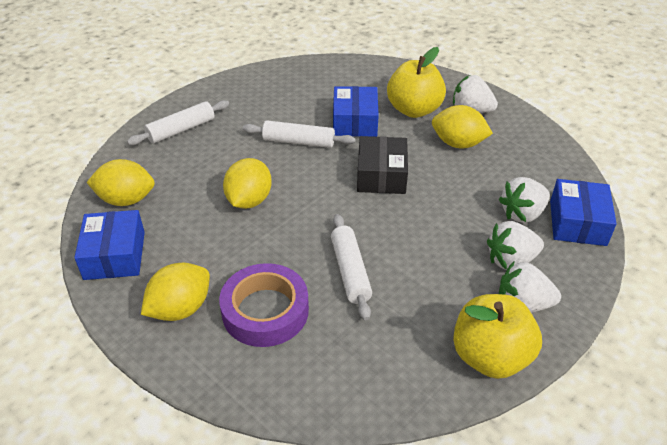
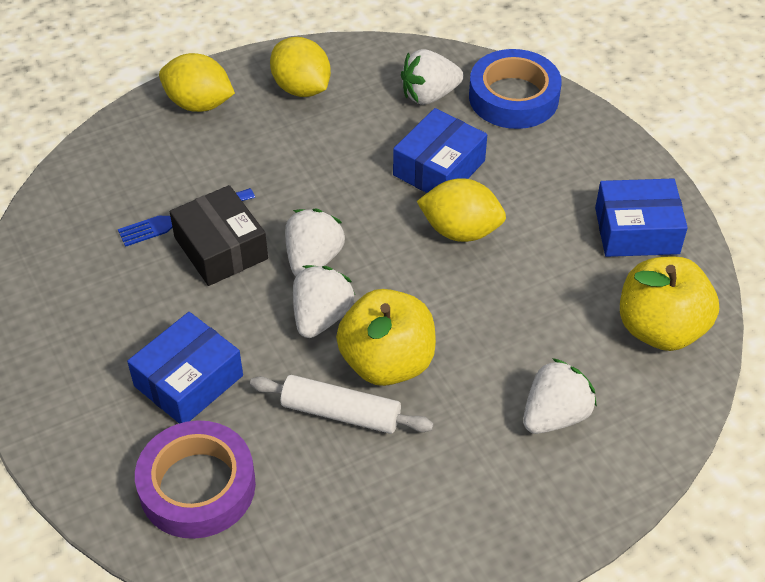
blue fork: none = 0 -> [118,188,255,247] = 1
blue tape: none = 0 -> [469,49,562,129] = 1
white rolling pin: [127,100,229,145] [243,120,355,148] [331,214,372,321] = 3 -> [250,375,434,434] = 1
yellow lemon: [86,159,155,206] [141,263,210,321] [223,158,272,209] [432,105,493,148] = 4 -> [159,53,235,112] [270,37,331,97] [417,178,506,242] = 3

